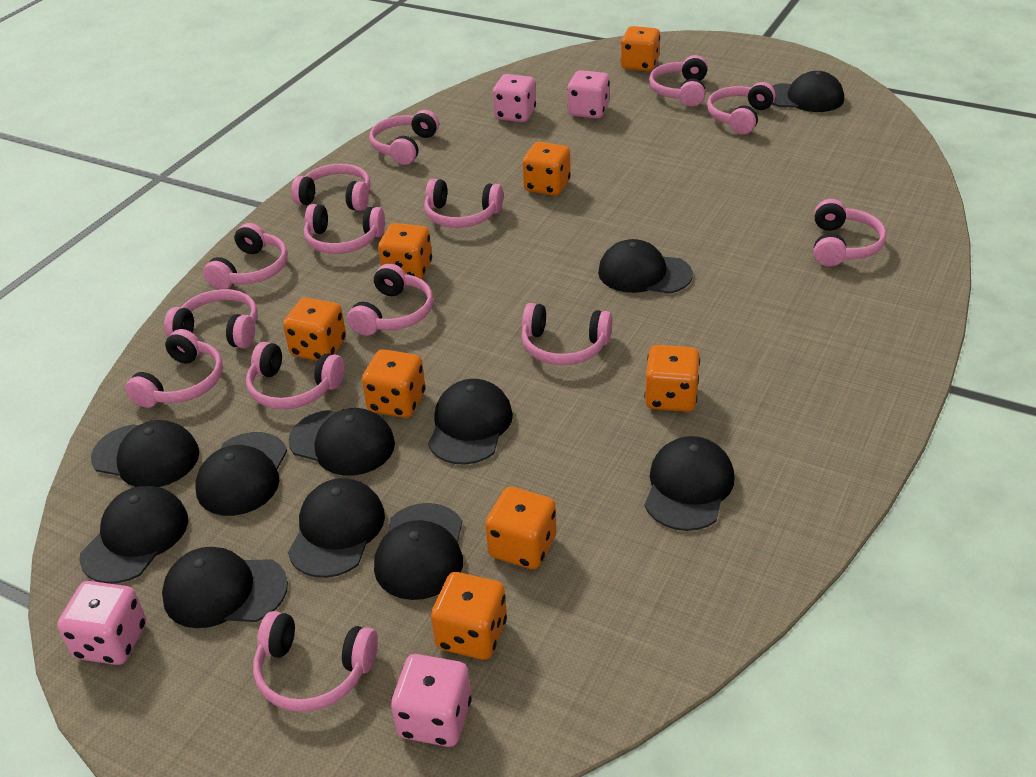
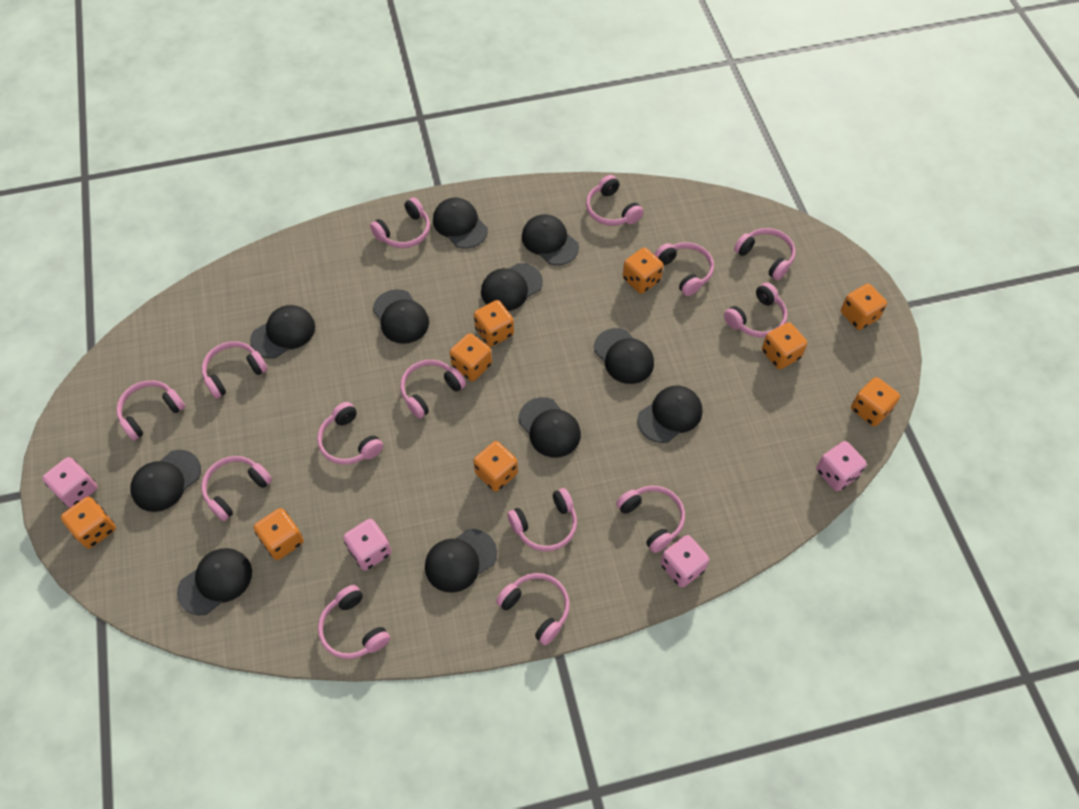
orange dice: [283,297,346,361] [362,349,425,418] [378,223,432,279] [431,572,507,660] [485,487,557,569] [523,142,571,196] [621,26,660,71] [645,345,700,412] = 8 -> [61,497,116,549] [254,508,304,560] [450,333,492,381] [473,441,518,492] [474,300,514,347] [623,248,664,294] [762,322,807,369] [841,284,887,330] [851,377,900,426] = 9

